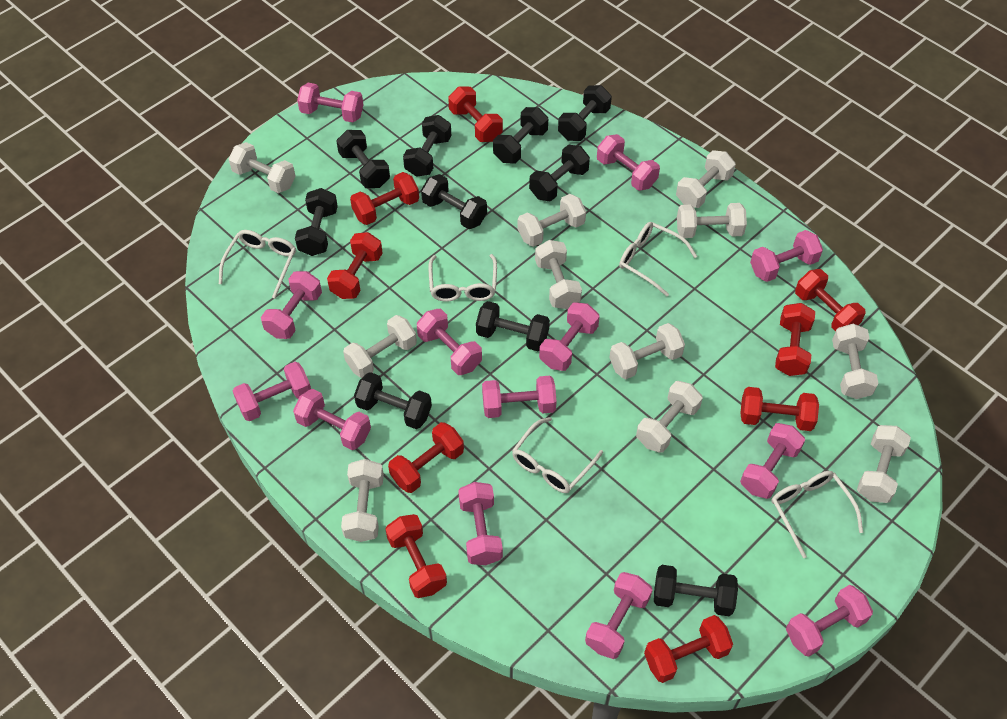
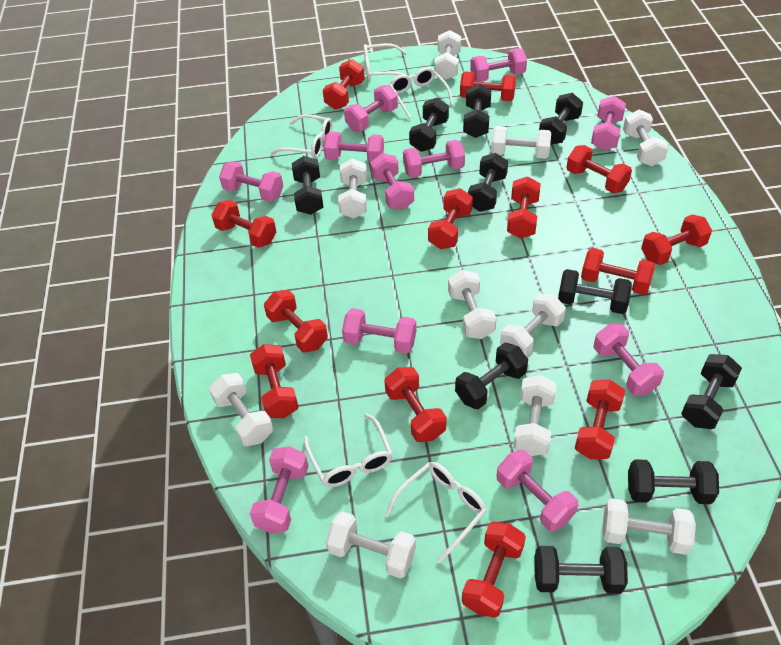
pink dumbbell: [233,362,311,421] [261,271,322,339] [293,389,371,450] [297,83,363,122] [417,309,482,375] [458,482,503,565] [482,376,557,418] [539,302,600,371] [585,572,652,659] [597,134,660,191] [740,423,805,499] [750,230,823,282] [786,585,873,657] = 13 -> [219,161,283,202] [250,446,308,533] [323,132,384,163] [342,308,416,354] [344,85,398,131] [370,153,414,210] [403,140,465,178] [470,48,527,82] [497,450,578,532] [591,96,626,151] [594,324,664,395] = 11
red dumbbell: [327,232,383,299] [350,172,419,225] [385,514,447,598] [388,422,464,493] [448,86,503,142] [644,615,733,683] [740,387,819,431] [775,303,815,376] [795,269,865,332] = 9 -> [212,200,276,248] [250,344,299,418] [264,290,328,353] [323,59,365,110] [384,367,446,442] [428,188,473,249] [460,71,516,101] [462,522,526,618] [507,176,541,239] [566,145,632,193] [575,379,625,459] [581,248,655,295] [641,214,712,265] = 13
white dumbbell: [228,142,296,193] [341,459,384,542] [343,315,417,378] [517,194,586,247] [535,240,582,309] [609,323,685,379] [636,381,703,453] [676,150,736,208] [677,203,747,238] [832,324,879,399] [857,425,911,503] = 11 -> [209,373,273,446] [325,511,416,578] [338,158,367,219] [434,30,461,80] [448,270,497,339] [491,126,551,159] [500,294,566,357] [513,375,557,456] [602,498,696,555] [623,110,668,166] = 10

